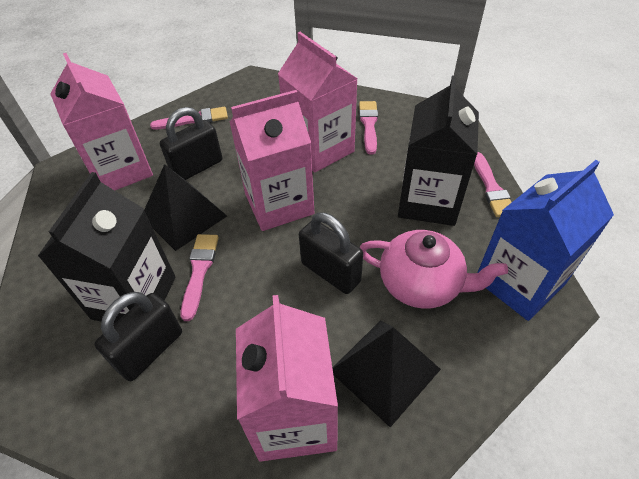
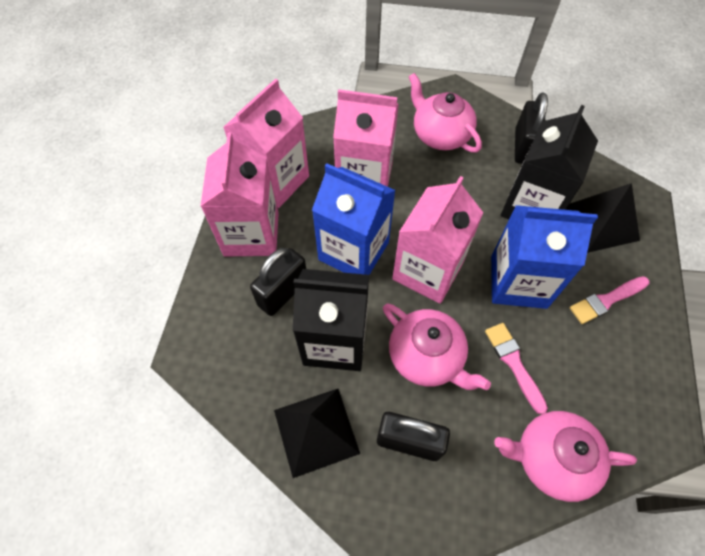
blue carton: [477,160,614,321] = 1 -> [312,163,396,275] [491,205,598,309] = 2
pink brush: [150,107,228,129] [181,234,219,321] [359,101,378,155] [474,152,512,217] = 4 -> [485,323,548,414] [570,276,650,324] = 2
pink teapot: [359,230,508,309] = 1 -> [383,303,491,390] [409,73,482,153] [494,411,637,502] = 3

